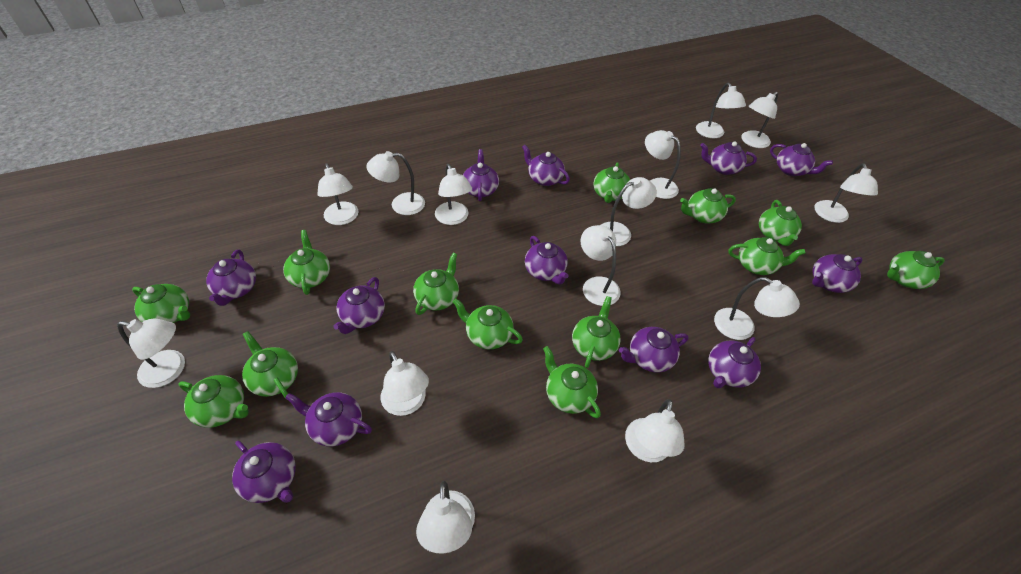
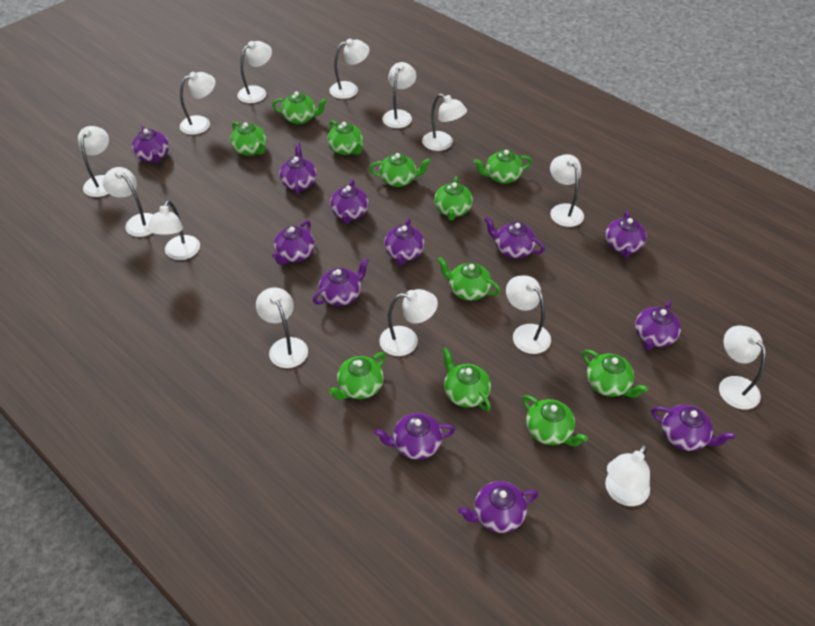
green teapot: [132,284,190,323] [179,375,248,428] [242,331,298,400] [283,230,330,295] [413,253,459,315] [453,299,523,349] [543,346,601,418] [572,296,621,368] [593,162,630,203] [680,188,736,223] [728,237,806,275] [759,200,802,246] [887,251,945,289] = 13 -> [230,122,267,156] [272,92,327,124] [327,120,363,155] [328,352,386,400] [369,153,431,187] [434,176,473,220] [437,257,501,301] [443,347,491,411] [474,150,532,184] [522,395,588,446] [583,350,648,398] = 11

